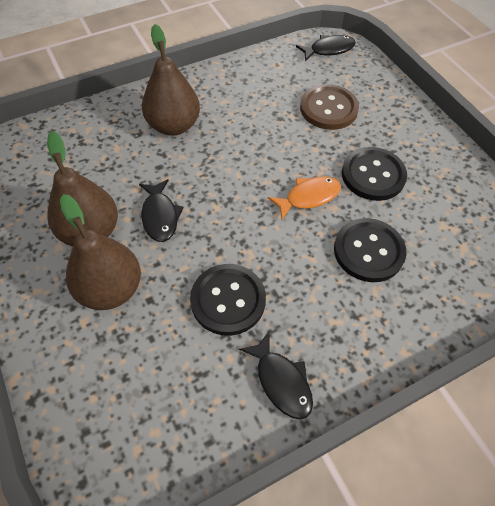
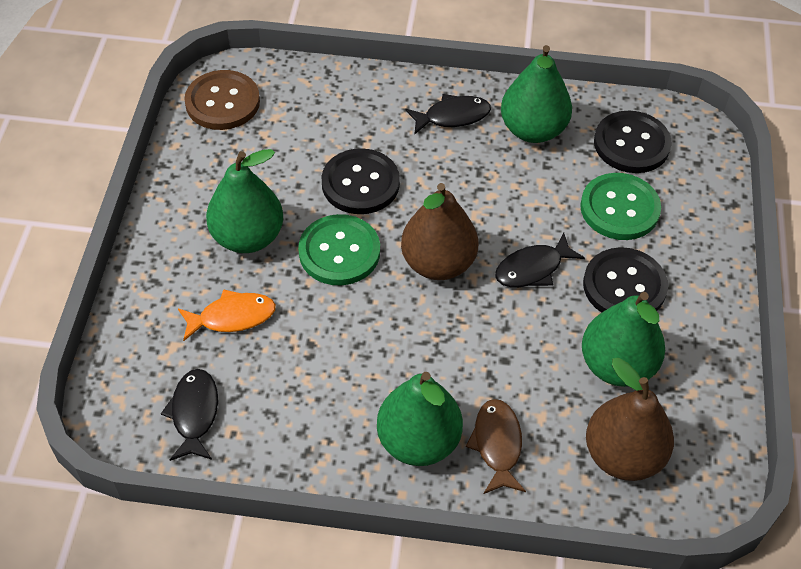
brown fish: none = 0 -> [466,399,526,494] = 1
brown pear: [47,131,118,246] [60,194,141,310] [142,24,200,136] = 3 -> [401,183,478,280] [586,358,674,481] = 2
green button: none = 0 -> [298,214,380,285] [580,173,661,240] = 2
green pear: none = 0 -> [206,149,283,253] [377,372,463,466] [501,45,572,143] [582,292,665,387] = 4

